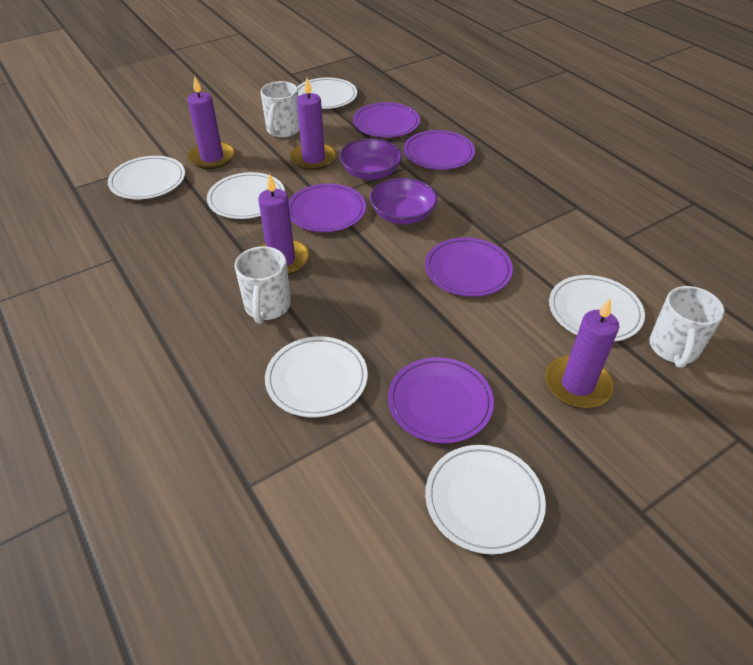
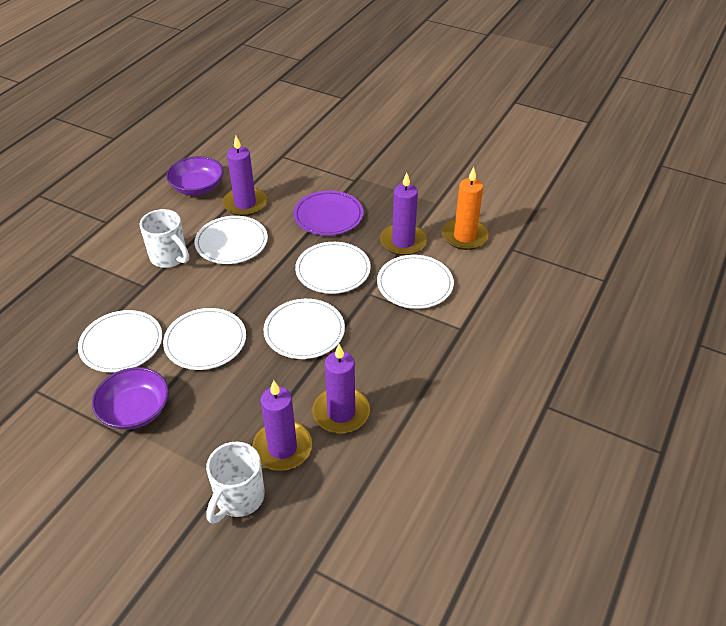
orange candle: none = 0 -> [442,167,489,250] = 1
purple plate: [288,183,366,232] [353,102,420,138] [388,357,494,443] [404,130,475,170] [425,237,513,297] = 5 -> [293,190,363,236] = 1
white mug: [234,246,291,324] [260,81,300,138] [649,286,725,368] = 3 -> [140,209,189,268] [206,442,265,524] = 2

